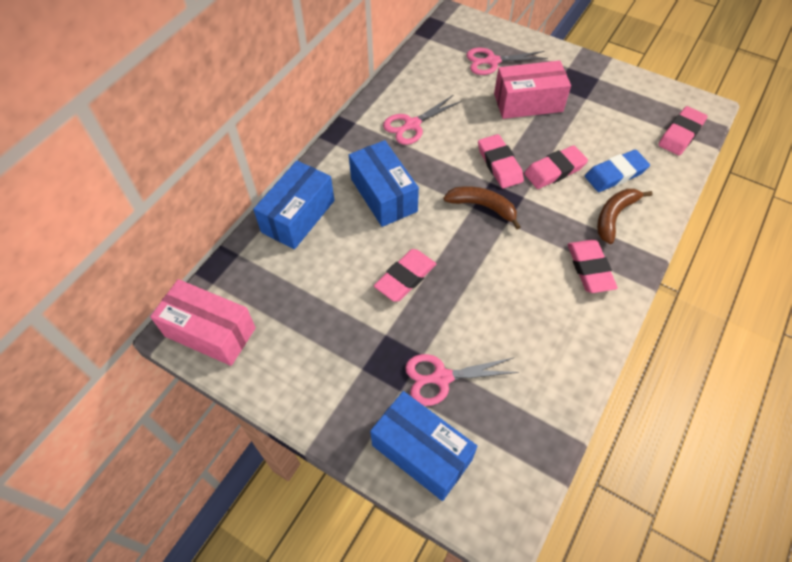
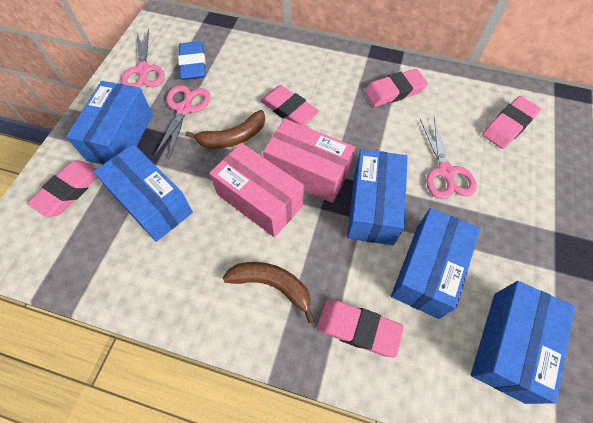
blue box: [253,161,335,249] [349,140,419,227] [370,391,477,501] = 3 -> [66,81,153,165] [93,144,193,242] [347,149,407,245] [391,208,480,319] [471,281,575,404] = 5

